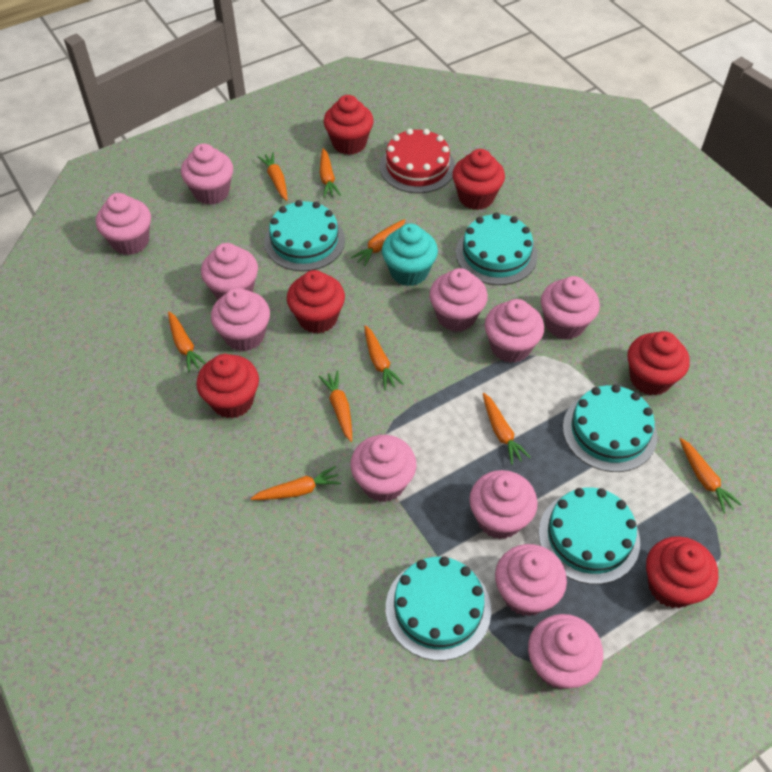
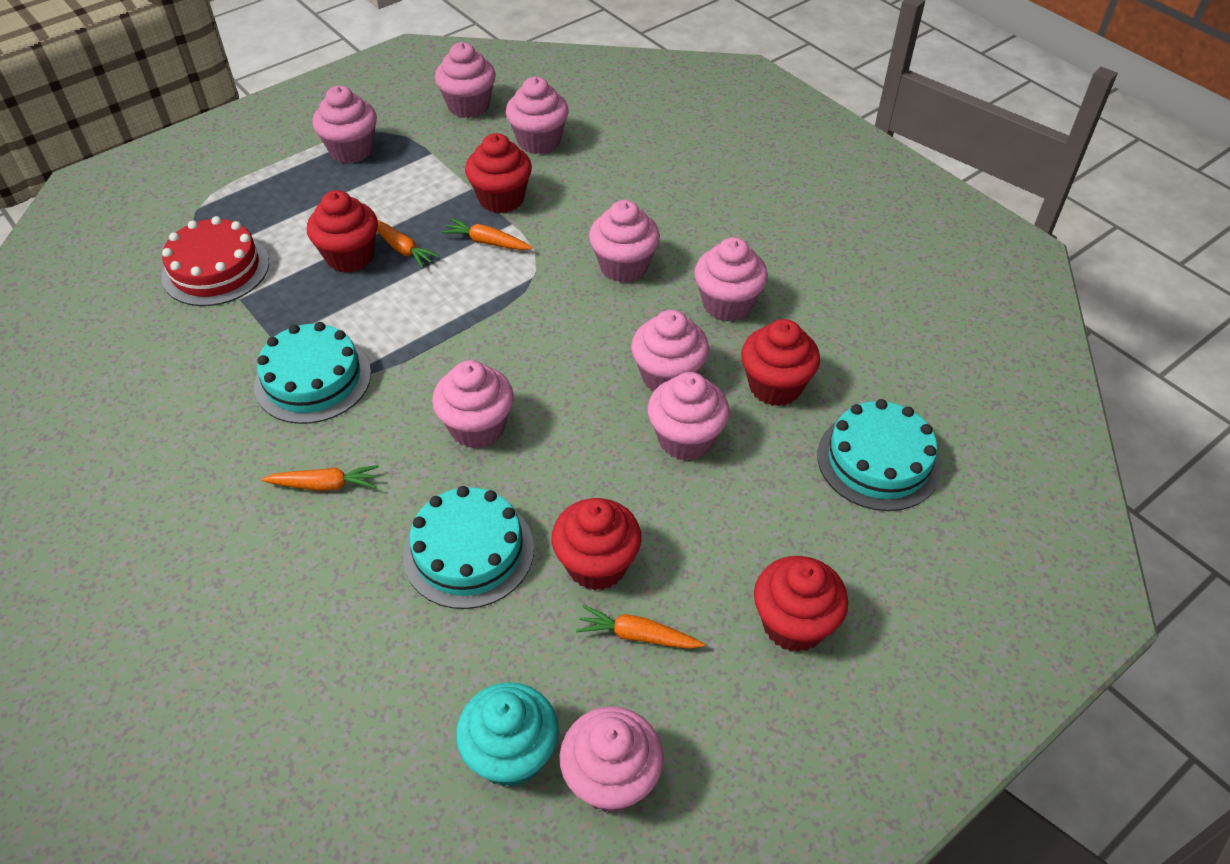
orange carrot: [168,311,206,373] [251,466,341,500] [258,152,287,201] [319,371,352,442] [320,148,341,198] [351,219,406,267] [364,325,403,390] [483,393,531,465] [680,438,742,514] = 9 -> [261,465,379,491] [377,220,440,268] [442,218,533,250] [576,605,705,649] = 4
pink cupcake: [96,193,151,255] [181,144,233,205] [201,243,258,300] [211,288,270,351] [350,435,416,502] [429,268,488,332] [469,470,538,539] [484,299,544,363] [495,544,567,616] [528,614,603,689] [541,276,600,340] = 11 -> [312,86,377,163] [432,360,514,449] [435,42,496,118] [506,77,569,154] [559,706,664,813] [589,200,660,283] [631,310,709,392] [647,372,730,461] [694,237,768,322] = 9
red cupcake: [196,354,259,419] [287,270,345,334] [323,95,374,155] [452,149,505,210] [628,331,689,396] [646,536,718,608] = 6 -> [307,190,378,273] [465,133,532,213] [551,498,641,591] [741,319,820,406] [754,556,848,652] = 5
turquoise cake: [264,200,345,271] [386,556,491,661] [456,213,538,285] [538,488,640,584] [563,384,658,472] = 5 -> [254,322,371,424] [403,486,534,609] [817,399,941,511] = 3

